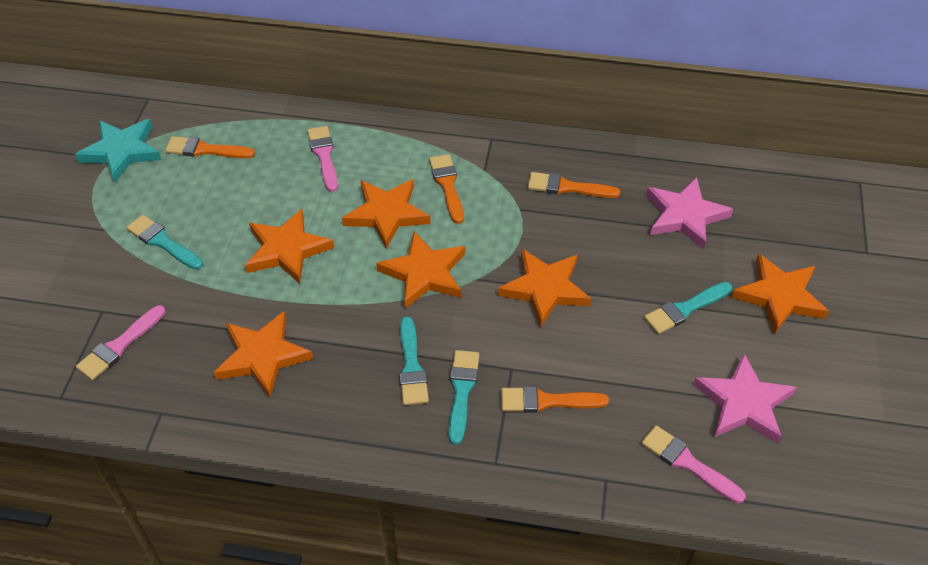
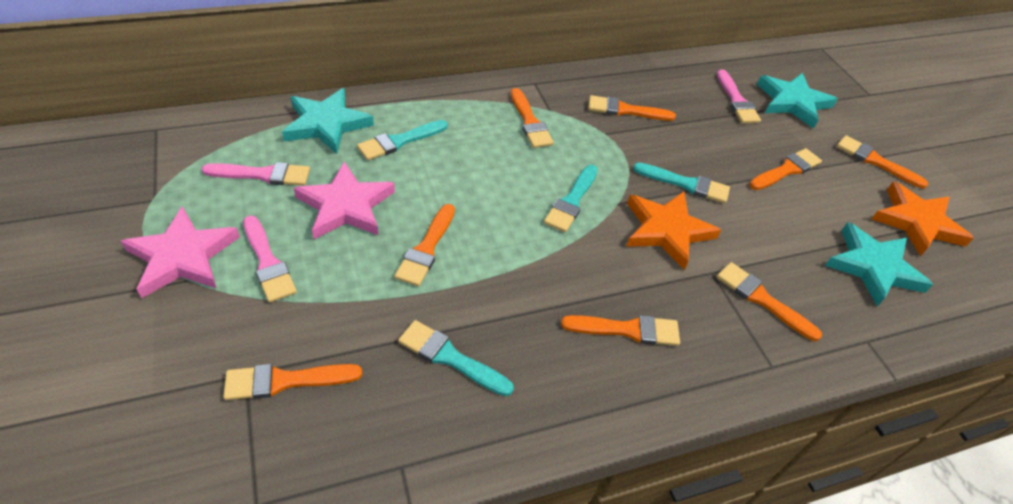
orange brush: [165,136,255,158] [429,154,464,224] [501,386,609,413] [528,172,620,198] = 4 -> [223,364,362,400] [394,204,455,286] [511,88,554,148] [561,315,680,346] [588,95,676,121] [717,262,822,341] [749,148,822,190] [836,135,928,189] = 8
orange star: [214,311,313,398] [245,209,334,284] [342,179,431,249] [376,231,465,309] [498,249,591,328] [731,254,829,334] = 6 -> [626,191,721,270] [872,181,974,256] = 2
turquoise star: [75,119,162,182] = 1 -> [282,88,374,154] [757,73,838,129] [825,222,933,307] = 3

